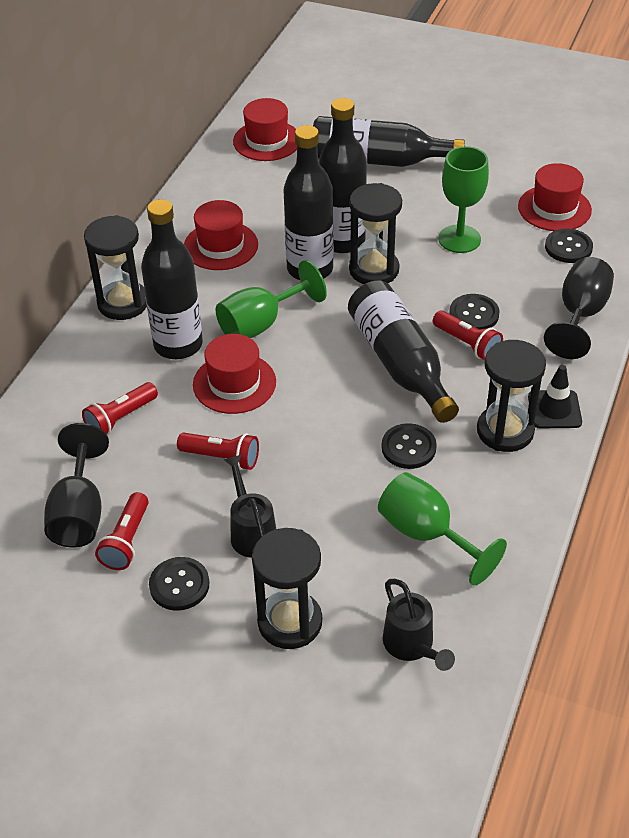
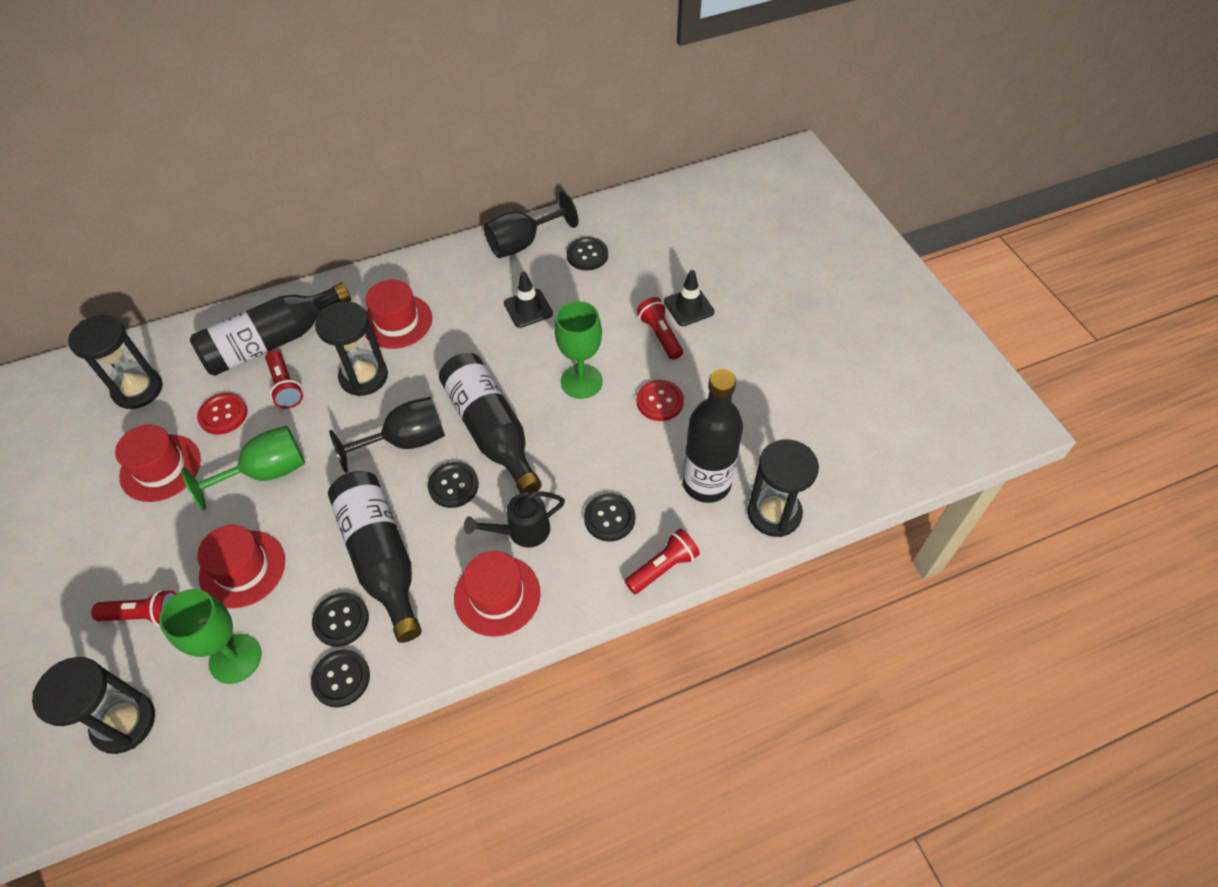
black bottle: [141,199,203,359] [284,125,334,280] [313,116,465,167] [319,98,367,253] [348,280,459,423] = 5 -> [190,283,351,376] [328,471,422,643] [439,353,542,493] [683,369,743,503] = 4
black button: [149,557,209,611] [382,423,437,469] [449,294,499,329] [545,229,593,263] = 4 -> [311,649,370,707] [312,593,369,647] [428,462,479,508] [566,237,608,271] [584,493,635,542] = 5
black traffic cone: [528,365,582,428] = 1 -> [504,272,553,328] [664,270,714,326] = 2
black watering can: [224,455,276,558] [383,579,455,671] = 2 -> [464,491,565,547] = 1
red button: none = 0 -> [197,393,247,435] [637,380,684,421] = 2

